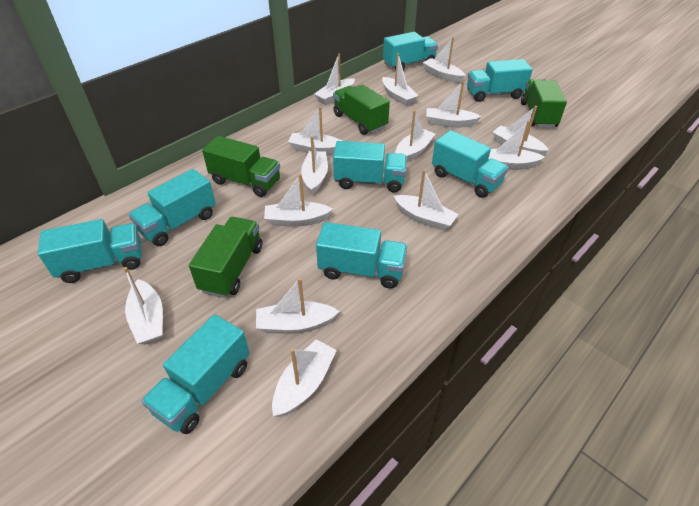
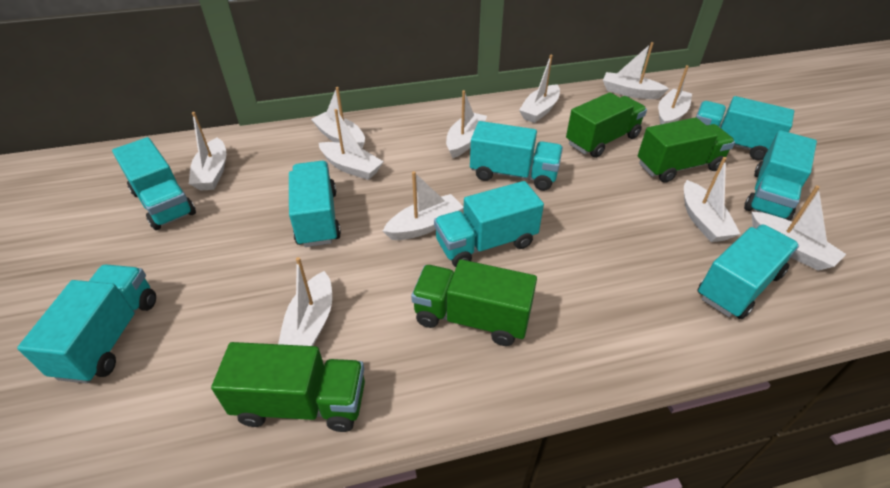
white boat: [124,267,163,345] [256,278,340,334] [264,174,333,226] [272,340,337,417] [288,106,342,155] [301,136,328,195] [314,53,355,105] [382,53,419,106] [394,170,459,231] [395,110,435,162] [423,37,466,83] [426,81,482,128] [488,120,545,170] [492,106,549,155] = 14 -> [189,112,227,191] [278,257,332,346] [311,87,365,149] [319,109,384,180] [383,171,464,240] [446,90,487,158] [519,55,560,123] [603,42,669,99] [658,65,692,125] [684,157,740,242] [752,185,846,271] = 11

